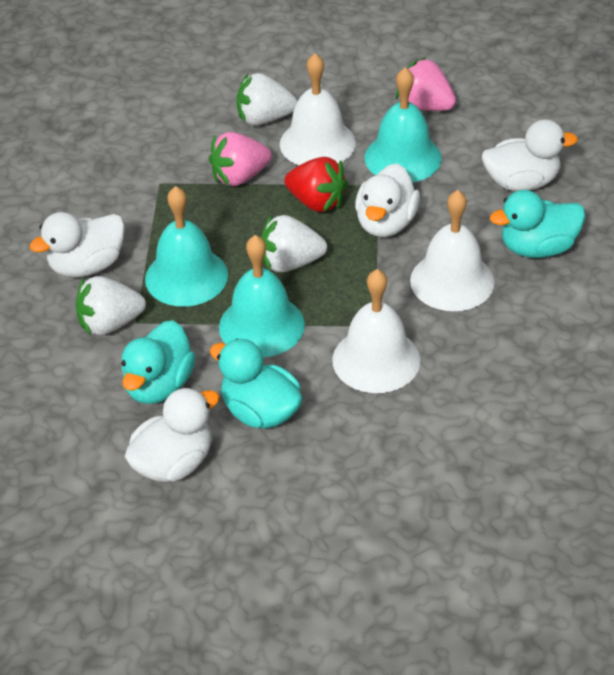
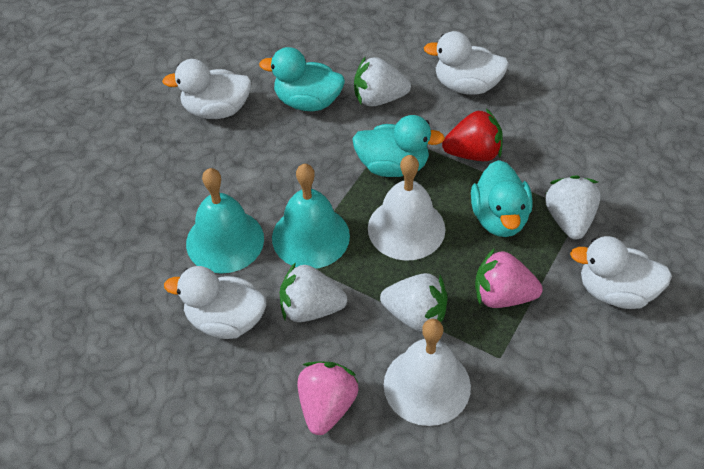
turquoise bell: [145,186,228,307] [219,235,305,357] [365,67,442,182] = 3 -> [186,168,264,274] [272,164,350,269] = 2
white bell: [280,53,356,165] [332,269,420,393] [410,190,494,311] = 3 -> [368,155,446,261] [384,319,471,426] = 2
white strawberry: [76,276,146,336] [237,73,297,126] [261,215,327,272] = 3 -> [280,262,347,322] [354,57,411,106] [380,273,448,332] [545,175,601,240] = 4

